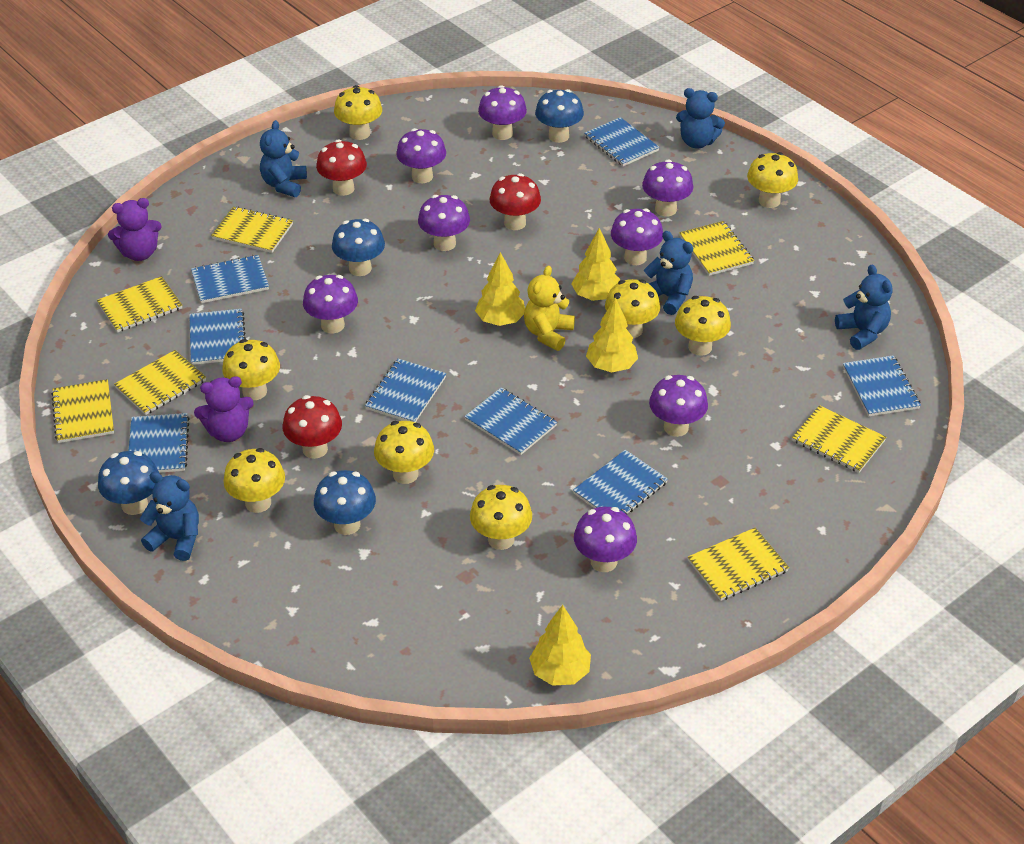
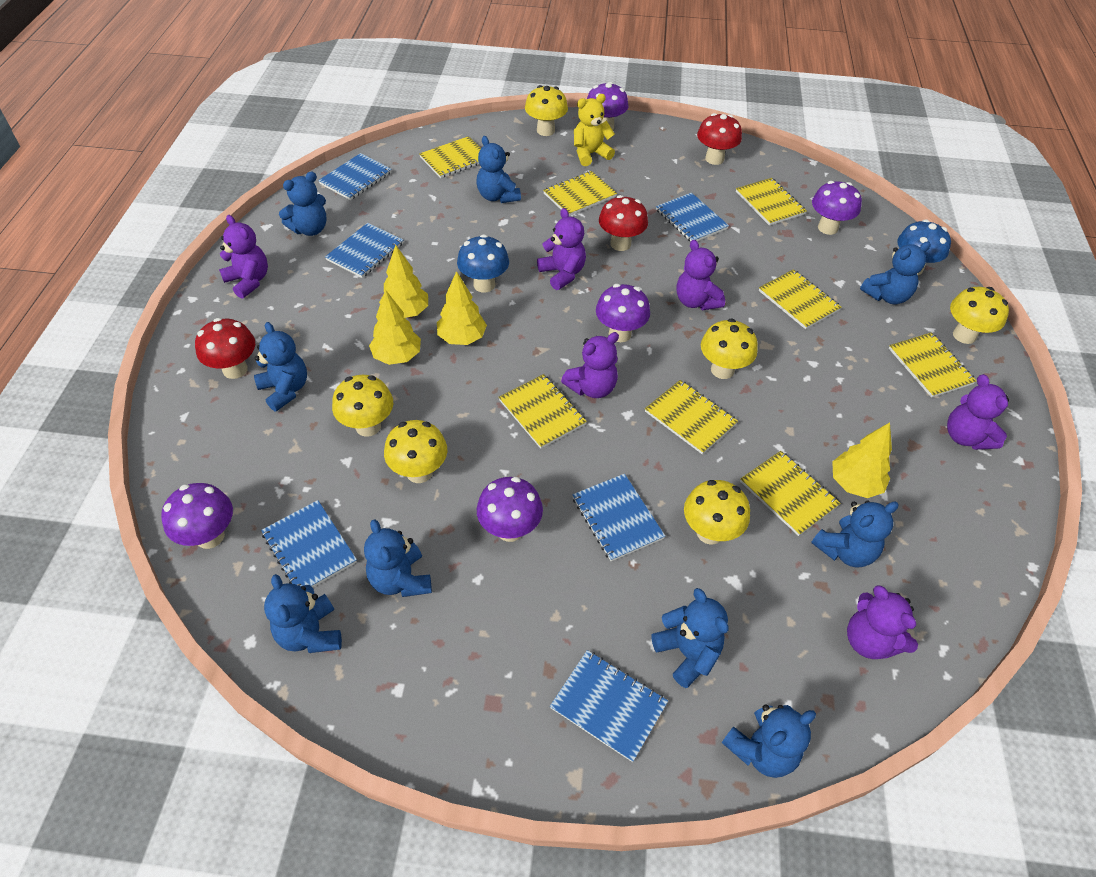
blue mushroom: [98,451,159,515] [314,470,376,535] [332,219,385,276] [535,89,584,143] = 4 -> [457,235,509,293] [897,219,951,275] = 2
blue notebook: [129,413,190,473] [189,309,246,365] [191,255,269,303] [365,359,446,423] [464,387,557,455] [573,450,668,514] [584,117,660,166] [843,355,921,416] = 8 -> [261,500,357,587] [318,153,392,200] [325,223,403,278] [550,650,668,762] [572,474,665,561] [656,193,729,241] = 6
blue teddy bear: [140,472,199,561] [260,120,307,197] [644,231,693,315] [676,88,725,149] [835,265,893,350] = 5 -> [254,322,307,411] [264,574,342,653] [279,172,327,236] [364,519,432,597] [477,136,521,203] [651,588,729,688] [722,705,816,778] [811,501,899,568] [860,241,931,304] = 9
purple mushroom: [303,275,358,333] [396,128,446,183] [418,195,470,251] [478,85,527,140] [574,507,637,572] [611,208,663,265] [642,159,693,216] [649,375,708,437] = 8 -> [161,483,233,549] [477,477,543,542] [587,82,628,130] [596,284,650,342] [812,181,862,235] = 5
purple teddy bear: [108,198,162,261] [194,376,254,442] = 2 -> [219,215,268,299] [537,208,586,290] [561,332,619,398] [676,240,725,310] [847,585,918,659] [947,374,1009,450] = 6
yellow mushroom: [222,339,280,400] [224,448,285,513] [334,85,382,140] [374,421,434,484] [470,485,532,550] [605,279,660,338] [675,296,731,356] [747,152,798,208] = 8 -> [332,375,393,437] [384,420,447,483] [525,85,568,136] [684,480,750,545] [701,318,758,379] [950,287,1009,344] = 6
yellow notebook: [51,379,114,443] [97,276,182,333] [114,350,206,415] [211,206,293,253] [679,221,754,276] [688,528,789,601] [792,405,886,473] = 7 -> [419,136,481,178] [499,374,587,449] [543,171,617,216] [645,380,738,454] [736,178,807,226] [740,451,841,536] [759,269,841,329] [889,332,976,398] = 8

